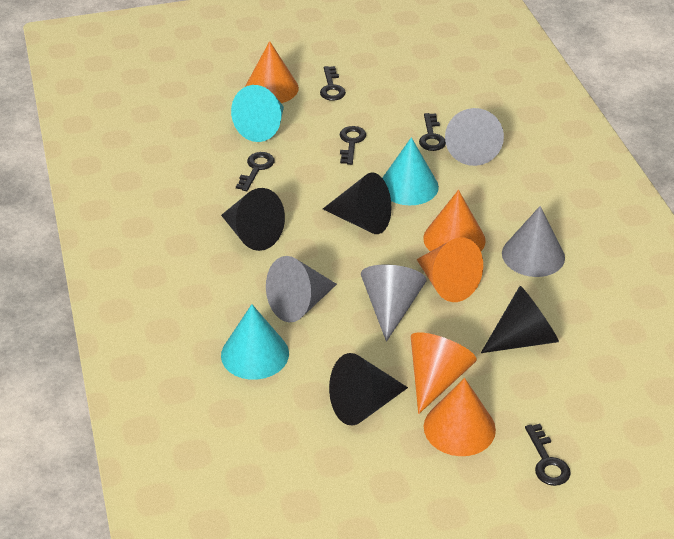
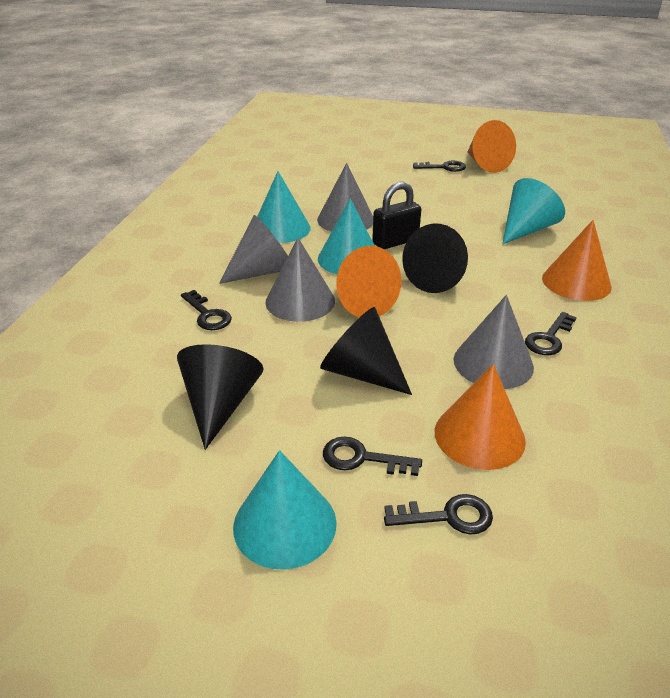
black cone: [221,188,285,251] [323,172,391,234] [329,353,408,426] [481,286,559,353] = 4 -> [177,344,264,450] [320,307,412,395] [402,224,468,293] = 3
black padlock: none = 0 -> [372,182,421,249] = 1
orange cone: [245,41,299,103] [411,332,477,414] [416,238,483,302] [423,190,486,251] [424,378,496,456] = 5 -> [336,246,401,317] [435,364,526,470] [467,120,516,173] [542,220,612,301] = 4
turquoise cone: [221,304,289,380] [231,85,284,142] [382,137,439,206] = 3 -> [233,450,337,570] [257,171,311,243] [318,199,375,274] [502,178,565,244] = 4

